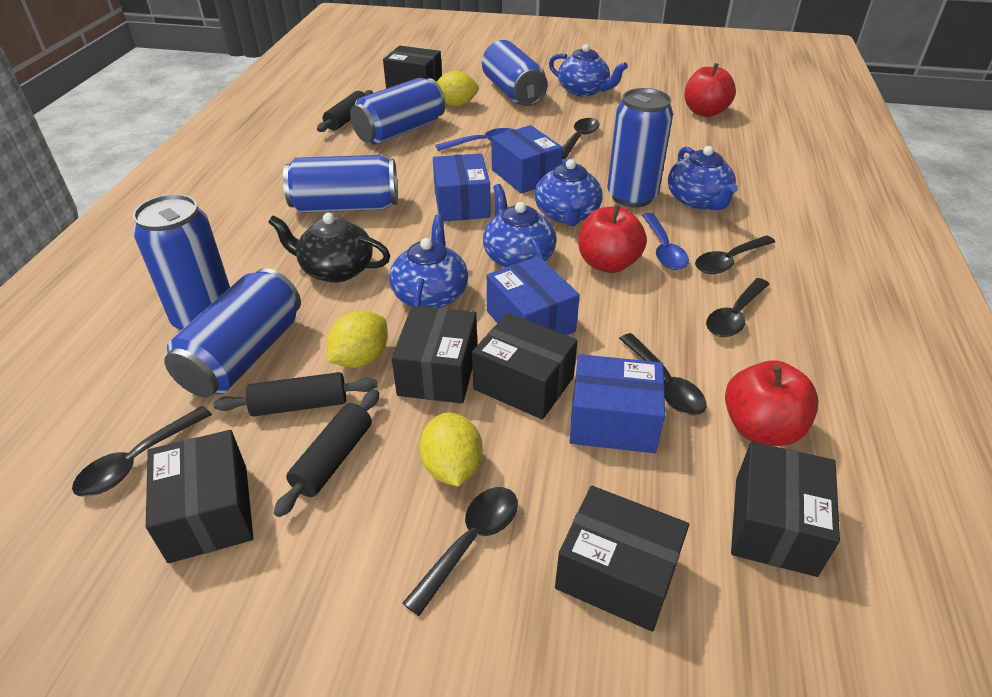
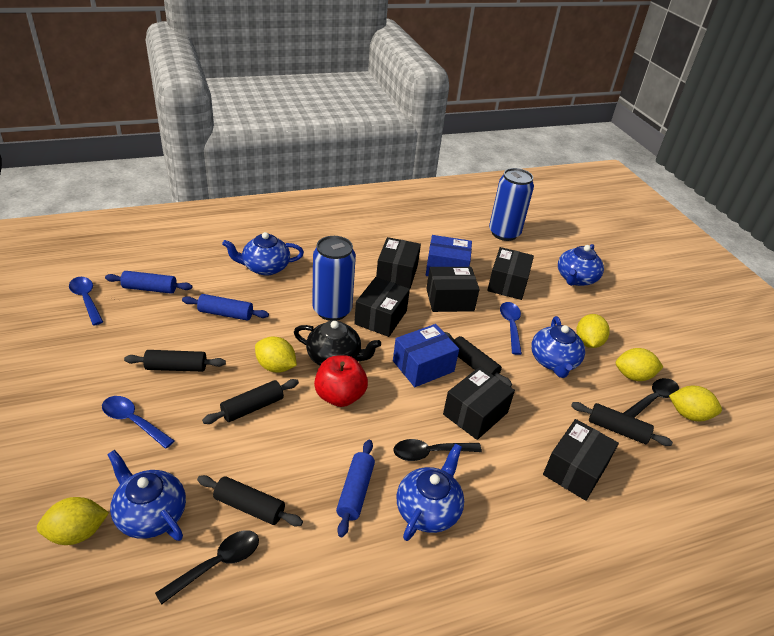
black rolling pin: [213,372,377,416] [274,389,379,517] [317,90,373,132] = 3 -> [124,350,226,372] [197,475,303,526] [202,379,299,424] [444,332,512,387] [571,402,673,446] = 5
black spoon: [72,406,212,497] [402,487,518,616] [562,118,600,160] [619,333,706,416] [695,235,775,274] [706,278,769,337] = 6 -> [155,530,259,605] [394,439,482,461] [623,378,679,418] = 3
blue box: [433,153,491,221] [487,256,580,335] [492,125,563,194] [569,354,665,453] = 4 -> [393,324,459,387] [426,235,472,276] = 2
blue can: [133,194,230,330] [164,268,301,397] [283,155,398,213] [350,78,446,145] [482,40,548,106] [607,88,673,208] = 6 -> [312,236,356,321] [489,168,534,241] = 2
blue rolling pin: none = 0 -> [105,271,192,294] [182,294,269,321] [336,440,375,537] = 3
blue spoon: [435,128,515,151] [642,213,689,270] = 2 -> [69,277,103,325] [102,396,175,449] [500,302,522,355] = 3
red apple: [578,205,647,273] [684,63,736,117] [725,360,819,446] = 3 -> [314,355,368,407] = 1
yellow lemon: [327,311,388,368] [419,412,483,486] [437,71,479,106] = 3 -> [37,497,109,545] [255,337,297,373] [576,314,610,348] [616,348,663,381] [669,386,722,421] = 5

